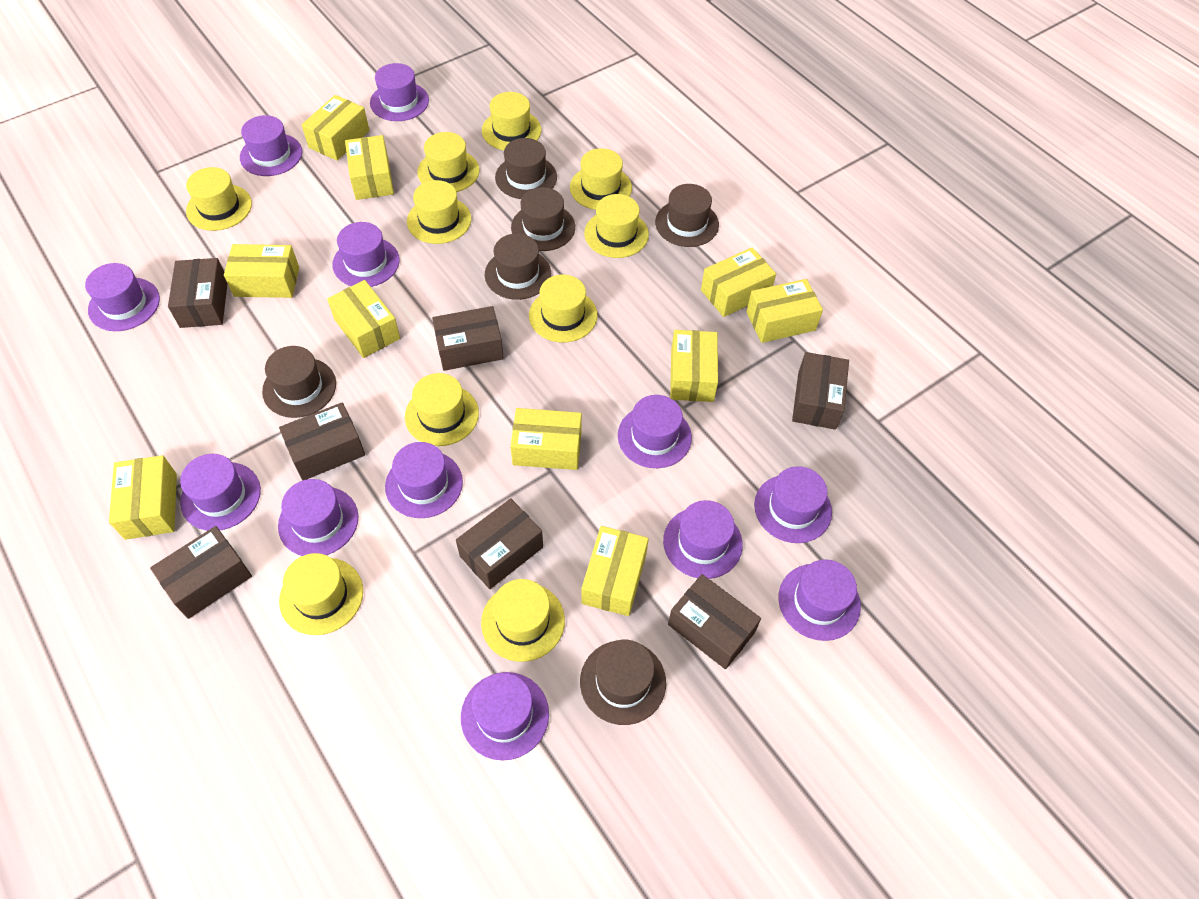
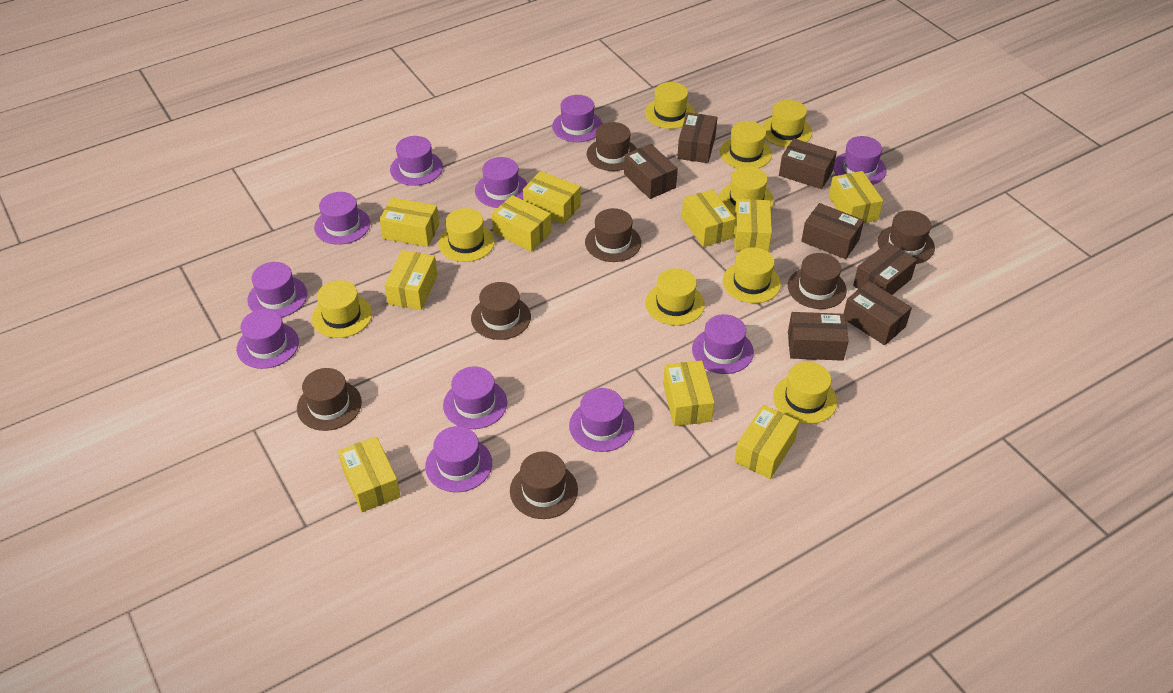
brown hat: [262,346,336,418] [485,234,551,300] [495,138,557,199] [511,187,575,251] [580,640,666,725] [655,184,719,247] = 6 -> [297,368,362,431] [471,282,531,340] [510,451,578,519] [585,208,641,262] [587,122,637,171] [788,253,847,309] [877,210,935,264] = 7
purple hat: [85,263,160,331] [180,454,261,531] [240,115,302,176] [278,479,358,556] [332,222,400,287] [370,63,429,121] [385,442,463,518] [461,672,549,761] [618,395,692,468] [663,500,743,579] [754,466,832,543] [778,559,861,641] = 12 -> [237,309,299,369] [248,262,307,318] [314,192,370,245] [390,136,443,186] [425,426,492,492] [443,367,507,429] [475,157,527,208] [552,95,603,142] [569,388,634,452] [692,314,754,374] [833,136,886,185] = 11
yellow hat: [186,167,252,231] [279,553,363,635] [405,373,479,446] [407,180,471,244] [417,132,479,192] [481,579,565,662] [482,92,541,150] [529,274,598,343] [570,148,632,210] [584,194,649,258] = 10 -> [312,280,372,338] [438,208,495,262] [645,82,695,129] [645,268,705,326] [719,166,774,214] [720,121,772,168] [722,247,781,303] [762,100,812,147] [773,362,837,424] = 9

